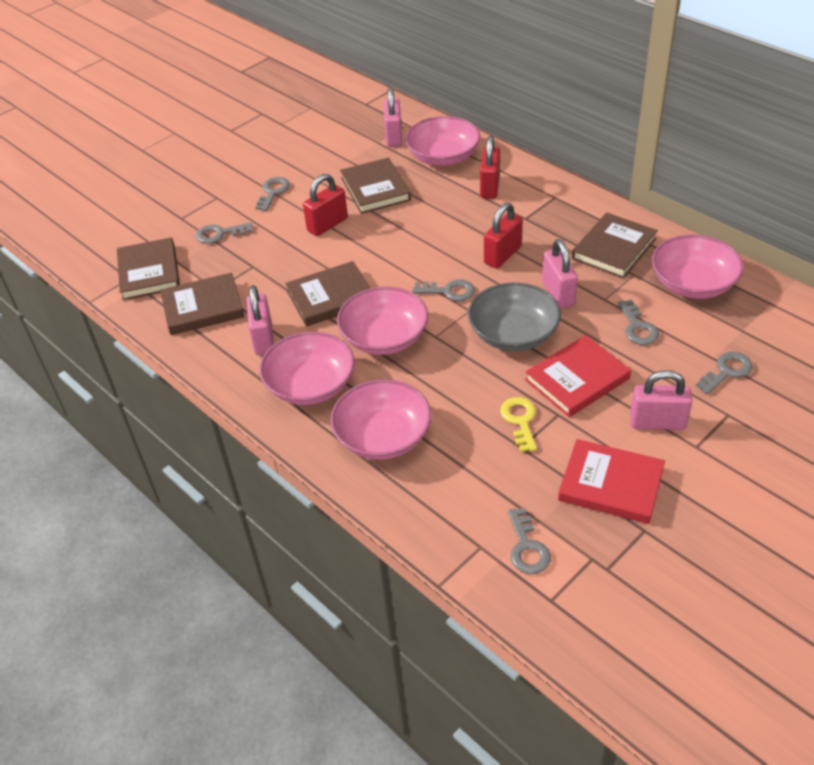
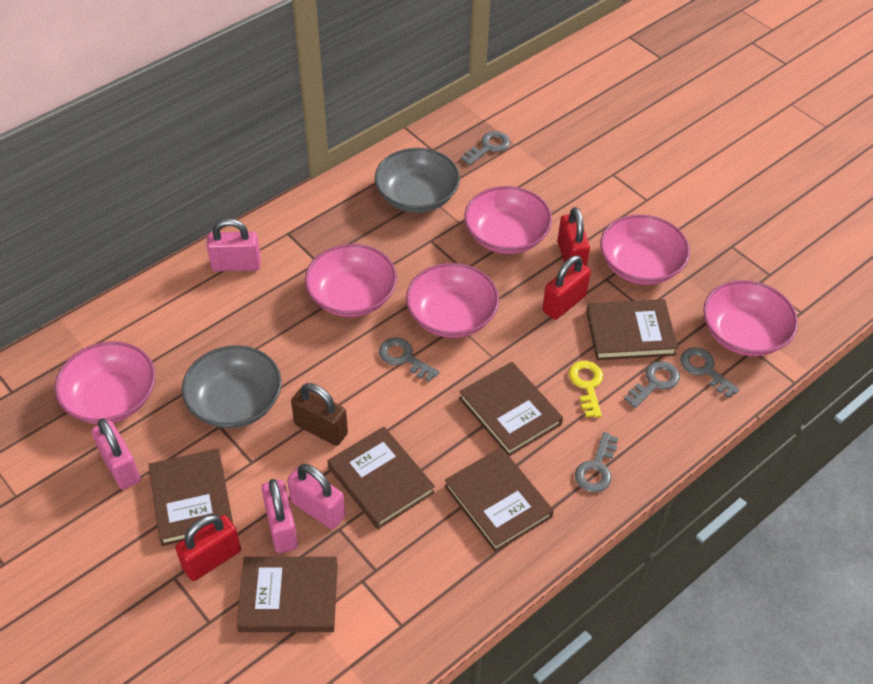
brown book: [117,237,180,300] [160,273,244,335] [285,261,370,327] [340,158,411,214] [572,213,658,279] = 5 -> [148,449,233,546] [237,557,338,632] [327,427,435,529] [444,447,554,552] [459,362,563,456] [586,299,678,360] = 6
brown padlock: none = 0 -> [291,383,348,446] = 1
grey bowl: [468,282,561,351] = 1 -> [182,345,282,428] [375,148,460,213] = 2
grey key: [196,223,253,244] [255,177,290,211] [413,280,475,301] [508,508,551,574] [618,299,659,345] [696,352,753,394] = 6 -> [379,337,439,382] [461,131,510,166] [575,432,618,493] [624,361,680,408] [680,348,740,398] = 5
pink bowl: [259,332,355,405] [330,380,431,460] [337,287,428,355] [405,116,480,166] [652,235,744,299] = 5 -> [55,341,155,424] [305,244,397,317] [406,263,499,338] [464,186,552,254] [600,214,690,285] [703,280,798,356] = 6
red book: [525,335,631,417] [558,439,665,524] = 2 -> none = 0

